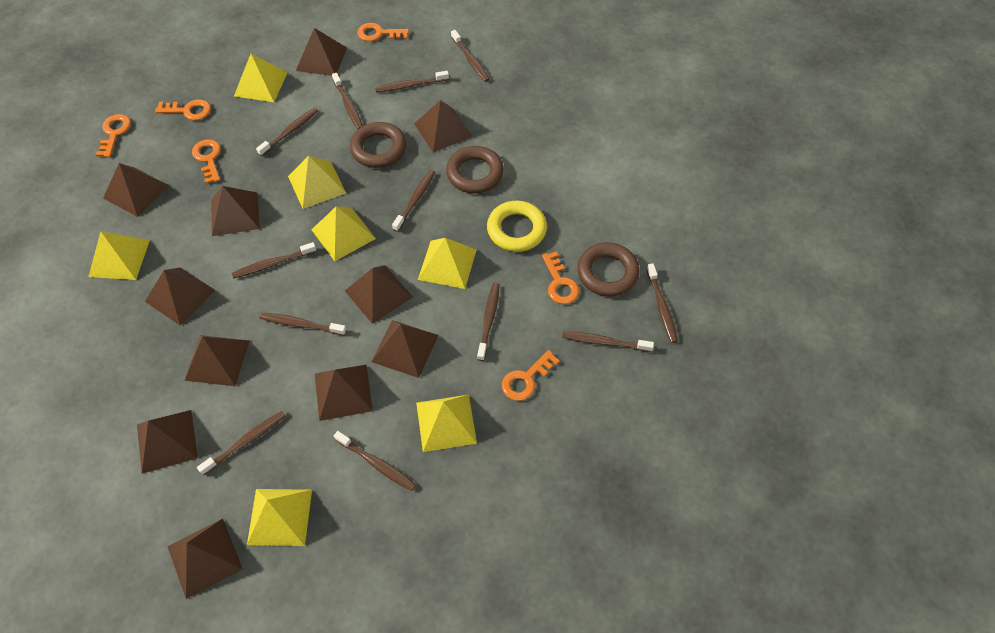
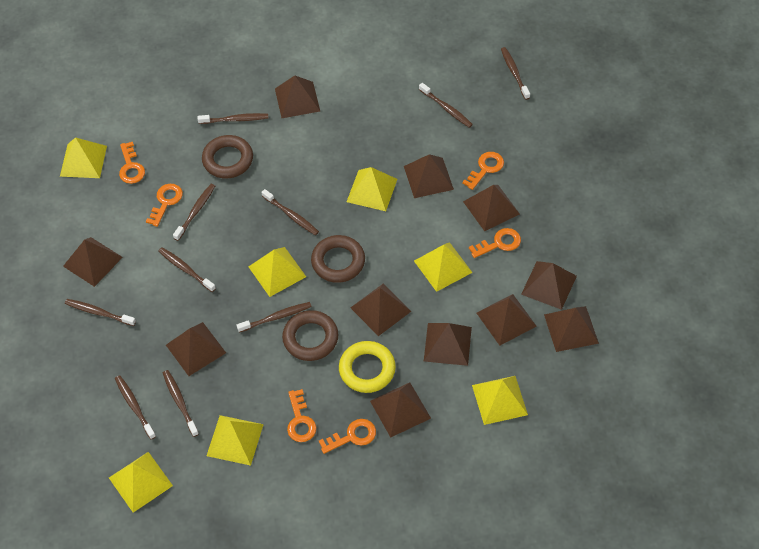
brown toothbrush: [197,411,286,475] [232,242,317,278] [256,108,318,156] [259,313,346,335] [332,73,363,129] [334,431,416,491] [375,71,449,93] [392,170,436,232] [451,30,490,82] [477,283,500,361] [562,331,654,352] [646,264,678,343] = 12 -> [65,299,136,326] [115,375,156,439] [158,247,216,292] [163,370,199,437] [173,184,215,241] [198,113,268,124] [237,302,312,333] [262,189,319,235] [419,83,473,128] [501,47,530,100] = 10

